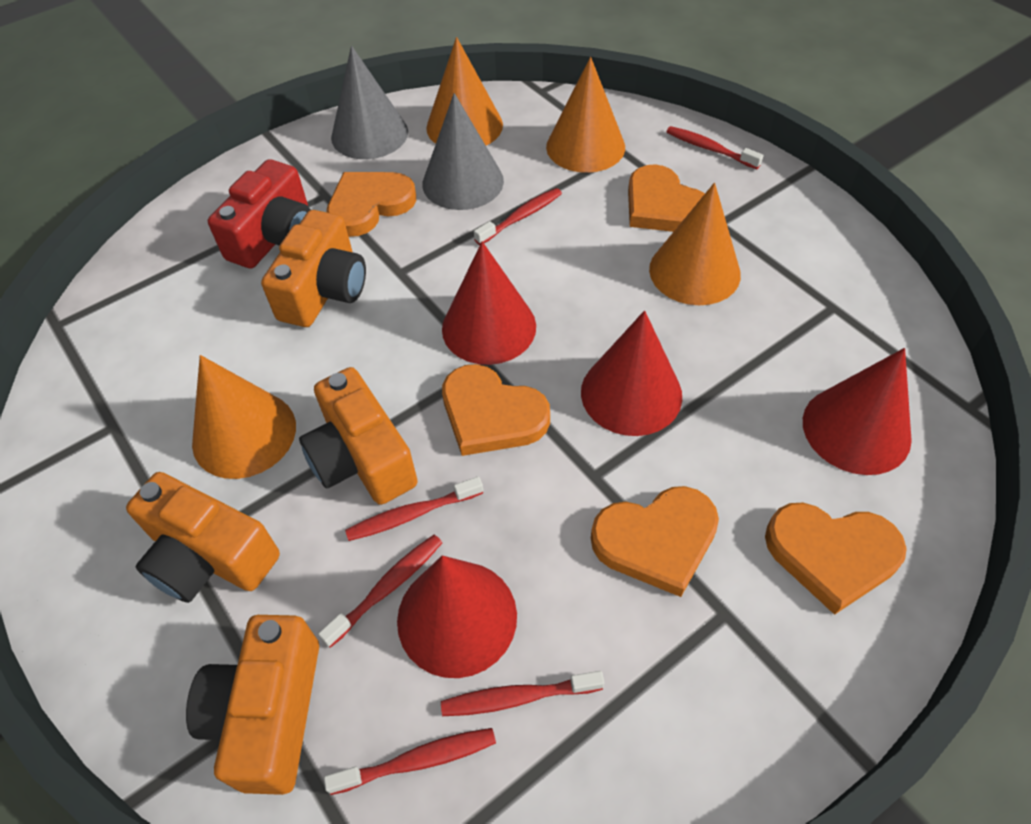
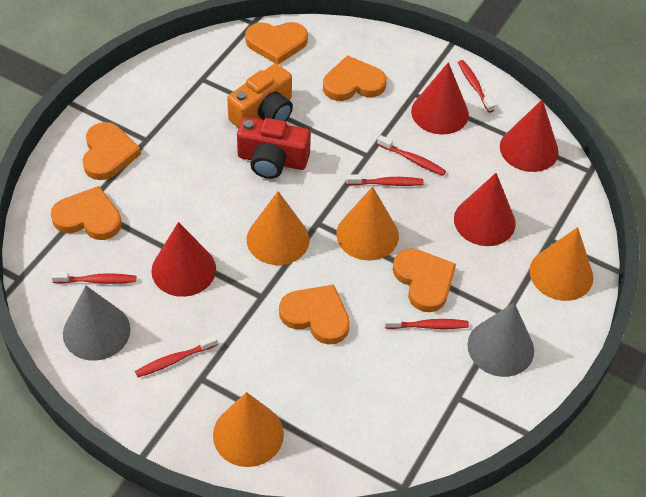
orange camera: [126,472,280,603] [186,615,319,795] [261,210,366,327] [299,367,418,505] = 4 -> [227,64,293,128] = 1
orange heart: [327,172,416,237] [442,364,550,456] [591,486,719,597] [628,164,705,232] [765,503,907,615] = 5 -> [51,186,122,240] [83,122,141,180] [245,22,308,65] [279,284,350,345] [323,55,387,101] [393,248,456,312] = 6

